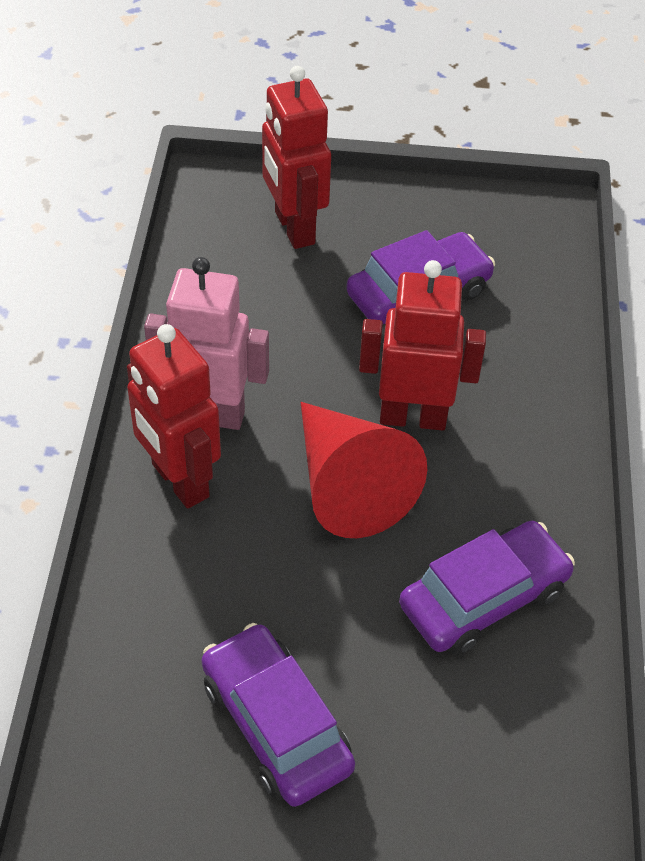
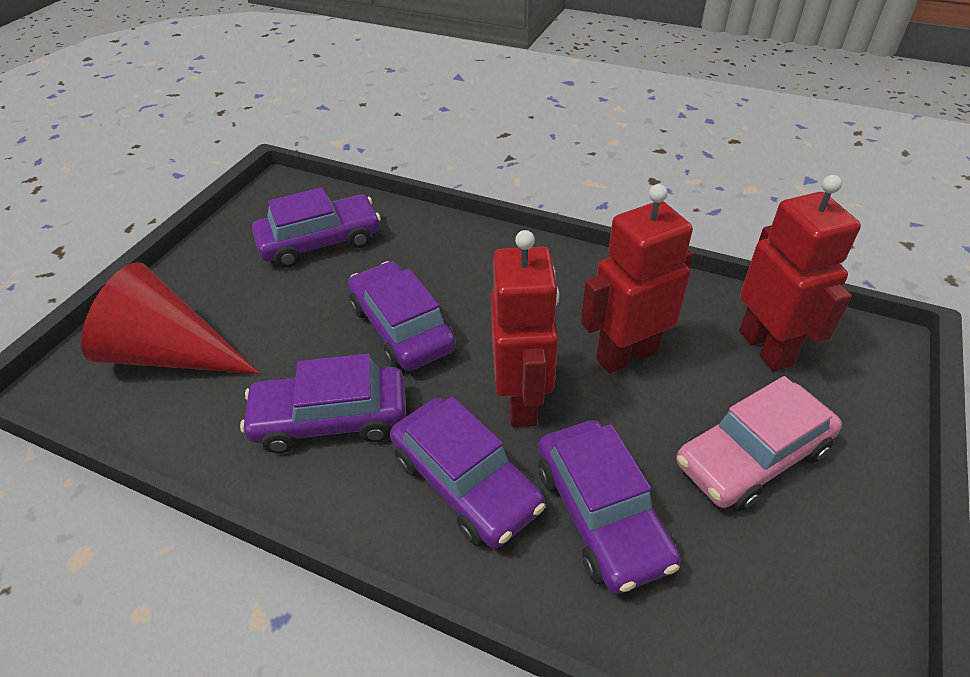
pink car: none = 0 -> [676,376,842,511] = 1
pink robot: [144,257,269,430] = 1 -> none = 0
purple car: [202,623,355,807] [346,230,495,324] [399,521,575,655] = 3 -> [240,354,406,453] [252,187,381,268] [348,261,456,371] [390,396,546,548] [538,420,680,594] = 5

